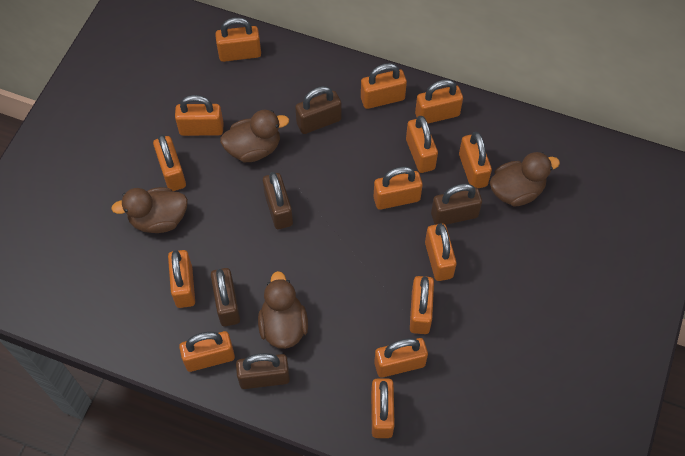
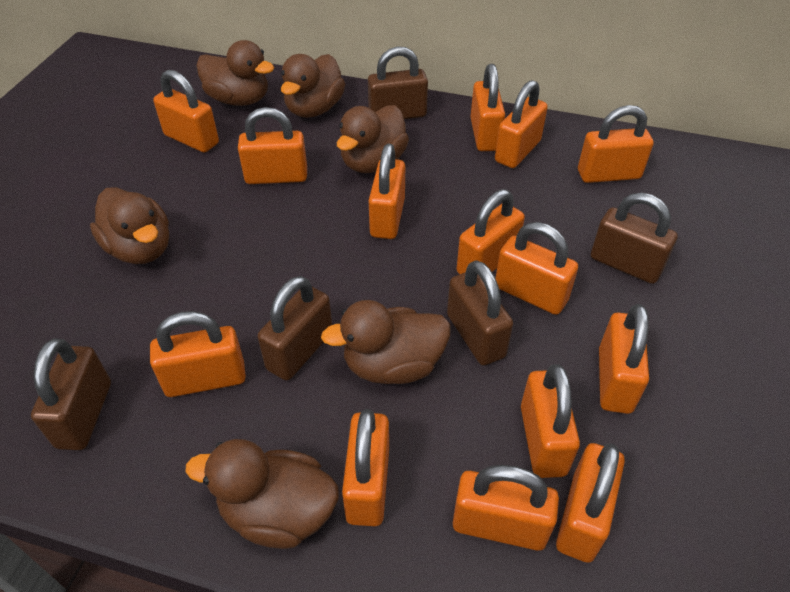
brown duck: [111,187,188,233] [220,110,289,162] [258,271,308,349] [490,152,560,207] = 4 -> [90,187,169,264] [186,439,339,549] [196,40,274,106] [281,54,345,118] [321,300,450,384] [337,105,409,173] = 6

